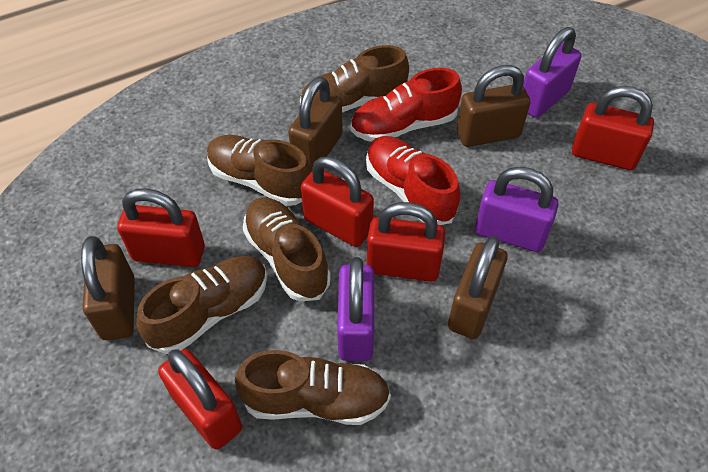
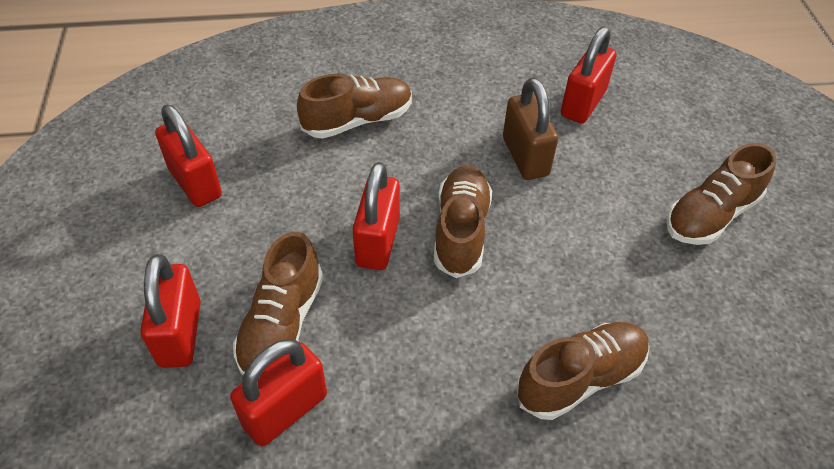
brown padlock: [81,236,135,340] [288,77,343,169] [448,236,508,339] [457,65,530,147] = 4 -> [503,78,558,180] = 1
purple padlock: [337,257,374,361] [475,167,558,252] [523,27,582,118] = 3 -> none = 0
red shoe: [350,68,462,142] [366,136,460,225] = 2 -> none = 0

